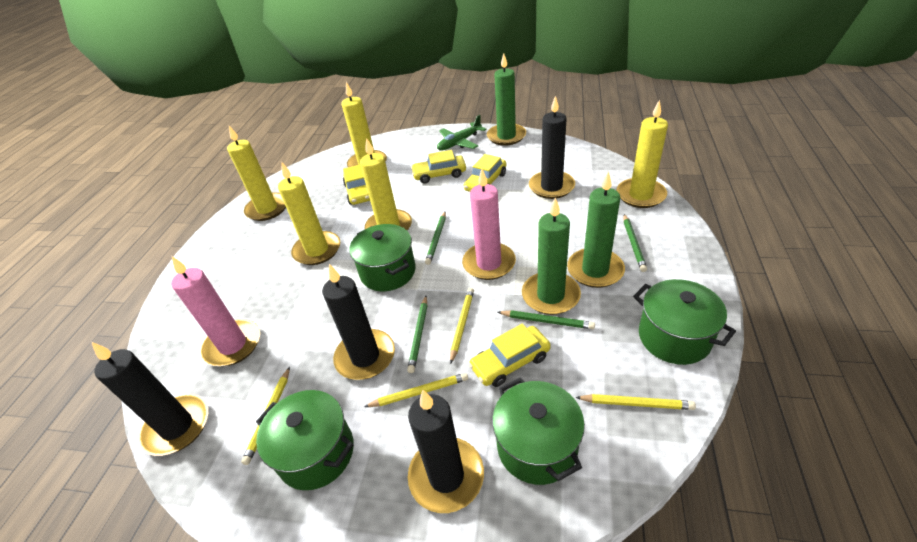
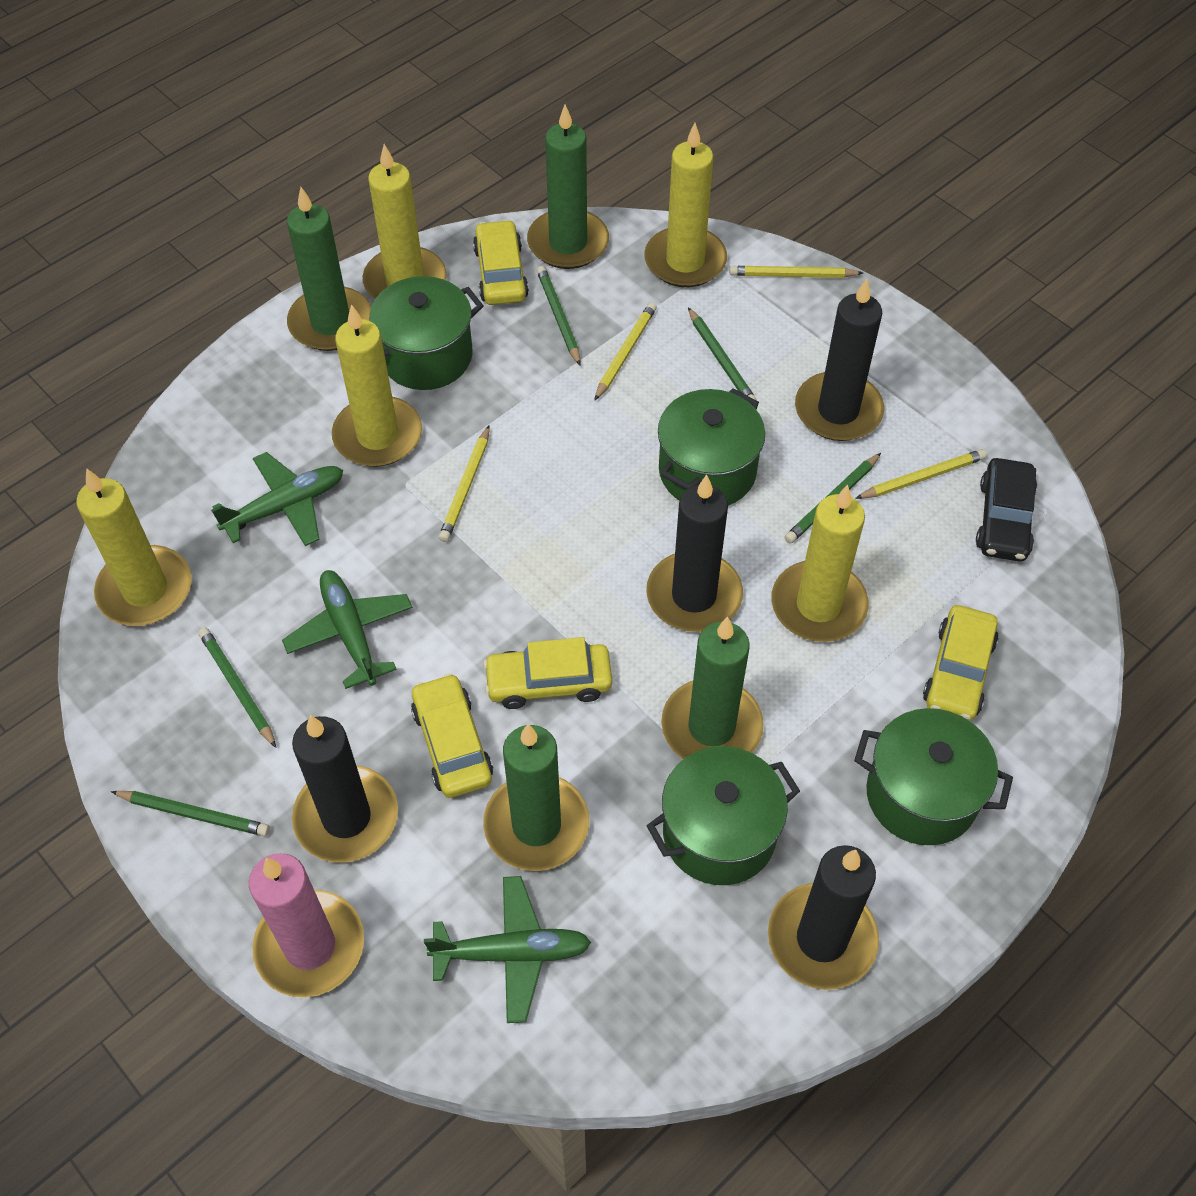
black car: none = 0 -> [976,458,1037,561] = 1
green candle: [487,53,526,146] [522,197,581,315] [567,171,625,288] = 3 -> [287,187,371,351] [483,724,589,871] [527,105,609,269] [661,616,764,759] = 4
green pencil: [407,296,427,373] [425,212,446,265] [498,310,595,329] [624,214,647,272] = 4 -> [111,791,270,836] [198,627,276,748] [537,266,581,366] [688,308,757,400] [785,453,881,543] = 5
green plane: [437,115,486,151] = 1 -> [211,452,343,546] [282,570,413,689] [424,876,591,1023] = 3
pink candle: [171,256,260,366] [462,169,516,280] = 2 -> [249,853,364,998] = 1

